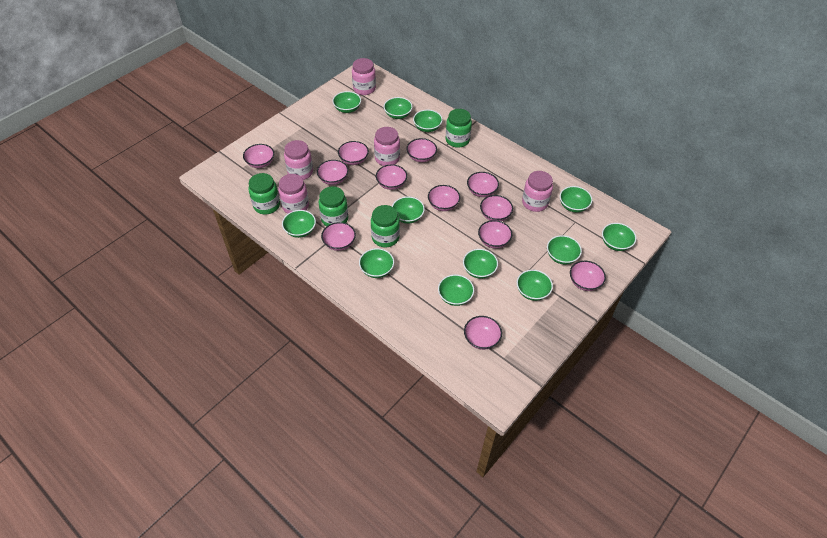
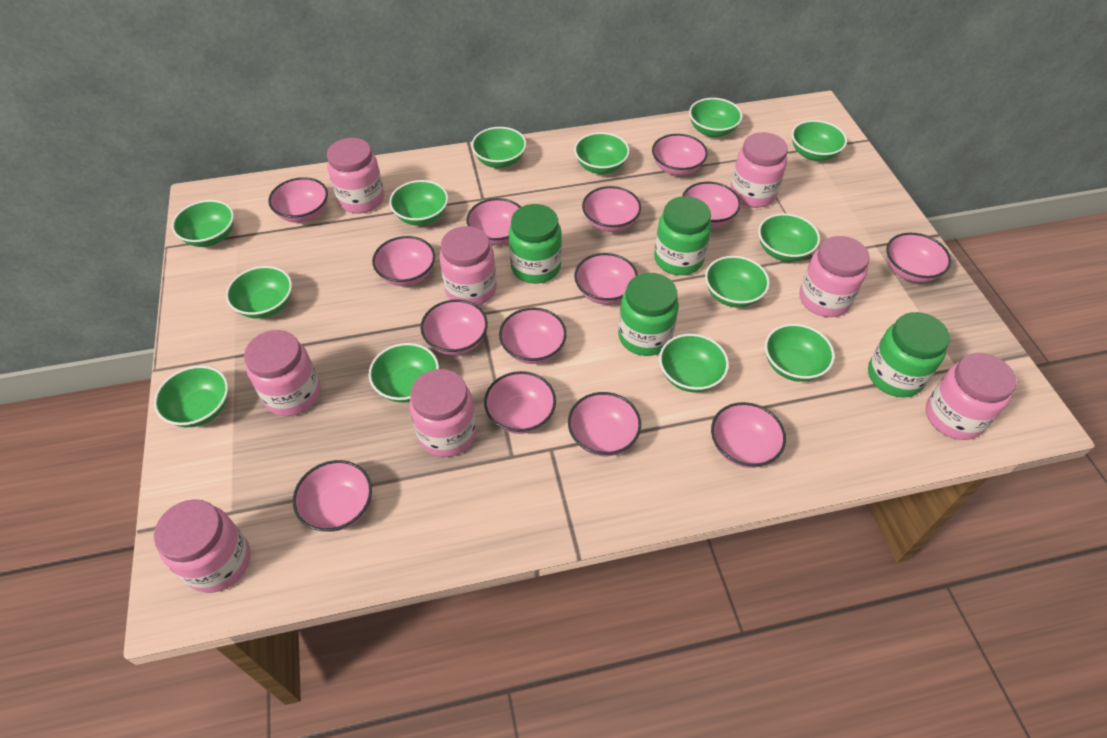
green bowl: [282,210,316,238] [332,91,361,113] [359,248,394,278] [384,97,413,119] [392,197,425,224] [413,110,443,132] [438,274,474,306] [463,249,498,279] [517,270,553,301] [547,235,582,264] [560,186,593,212] [602,223,636,251] = 12 -> [154,366,228,427] [172,200,234,247] [226,266,292,319] [369,343,439,403] [389,180,448,226] [472,127,526,168] [574,132,630,174] [659,334,729,392] [689,98,743,137] [705,256,770,308] [758,213,820,262] [765,324,835,382] [792,120,847,161] = 13
pink bowl: [243,144,274,168] [317,160,348,185] [321,222,356,251] [338,141,369,165] [376,164,407,190] [406,138,437,162] [428,185,460,211] [464,316,502,350] [467,172,499,197] [478,220,512,248] [480,195,513,221] [570,261,606,291] = 12 -> [268,177,328,223] [293,460,372,532] [372,236,435,286] [420,300,488,355] [466,198,521,245] [484,371,556,434] [499,308,567,364] [568,392,641,456] [574,253,638,305] [582,186,641,232] [652,134,708,176] [682,182,741,227] [711,402,786,468] [886,233,951,282] = 14
pink jar: [278,174,309,214] [284,140,313,180] [352,58,376,95] [374,127,400,166] [522,171,553,212] = 5 -> [154,499,251,593] [244,330,321,416] [327,138,384,213] [409,369,477,457] [439,226,497,306] [730,132,788,208] [799,236,870,317] [926,353,1017,440] = 8

